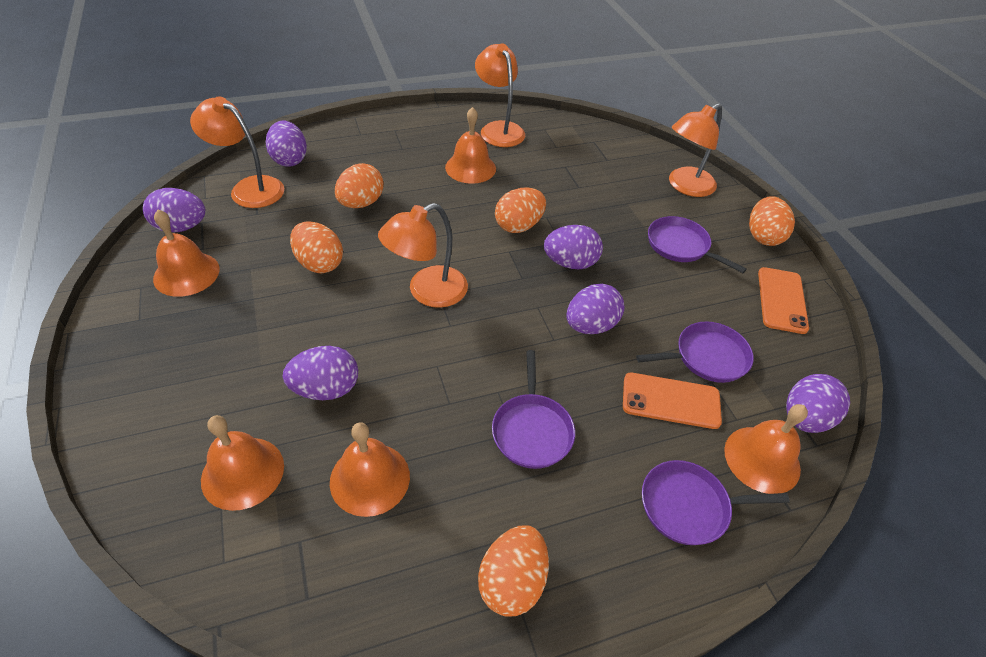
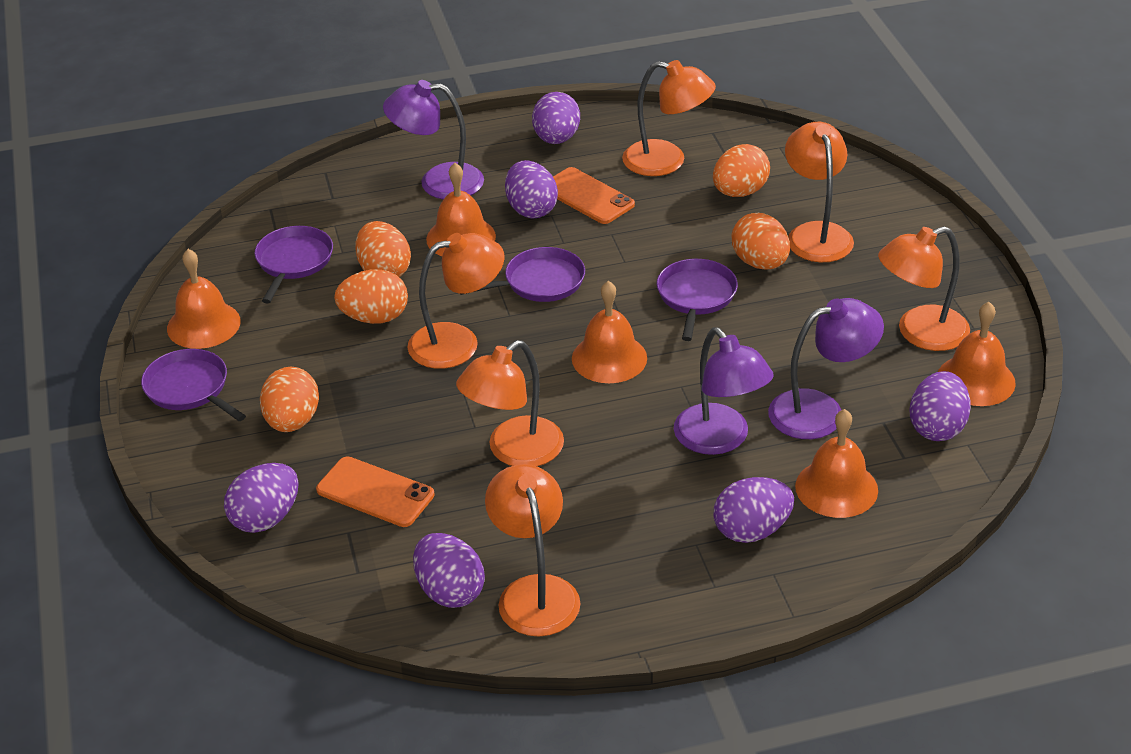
orange lamp: [190,96,284,208] [378,203,468,308] [475,43,525,147] [669,103,722,197] = 4 -> [407,233,505,369] [456,340,564,466] [485,464,581,637] [622,60,716,176] [785,122,854,262] [878,226,970,351] = 6
purple lamp: none = 0 -> [383,80,484,200] [674,327,774,455] [768,298,884,439] = 3

